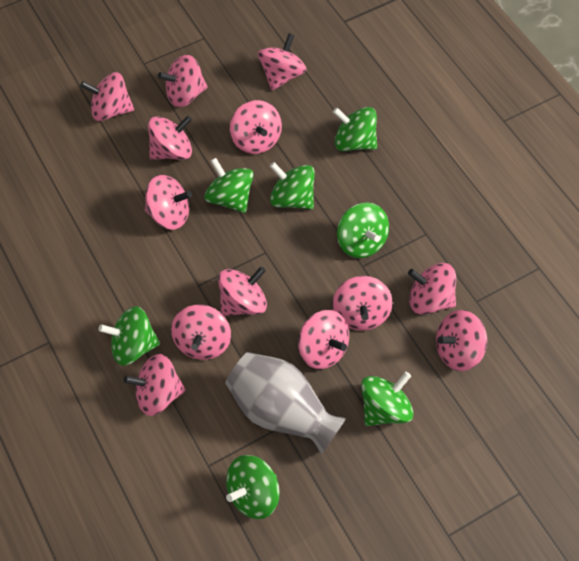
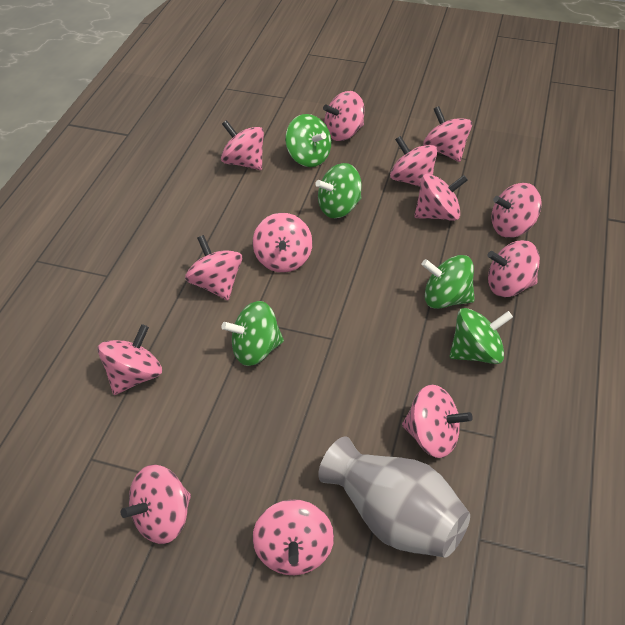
green spinning top: [99,306,160,366] [204,158,253,213] [226,455,280,519] [270,162,315,209] [333,107,377,151] [337,203,389,258] [361,372,414,426] = 7 -> [221,301,284,366] [285,114,331,167] [315,163,362,218] [422,255,475,309] [450,308,513,364] = 5

